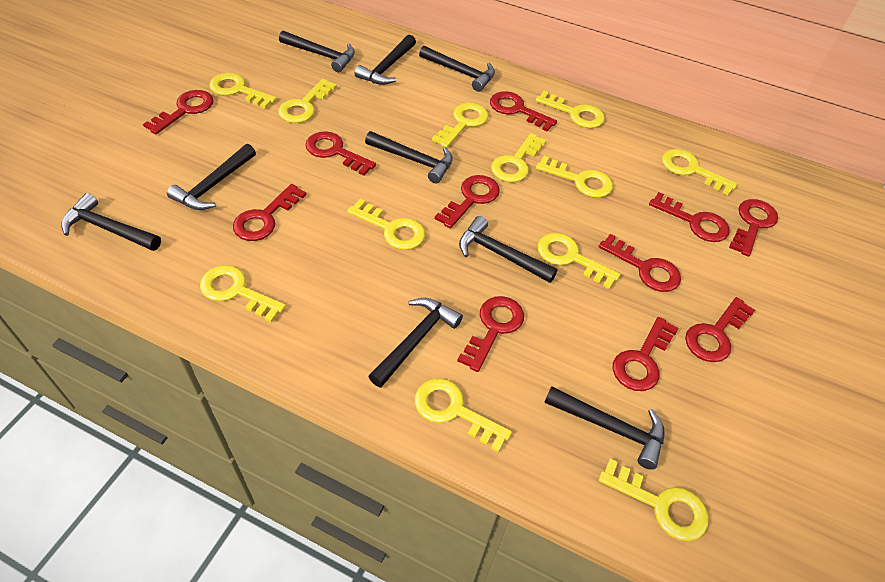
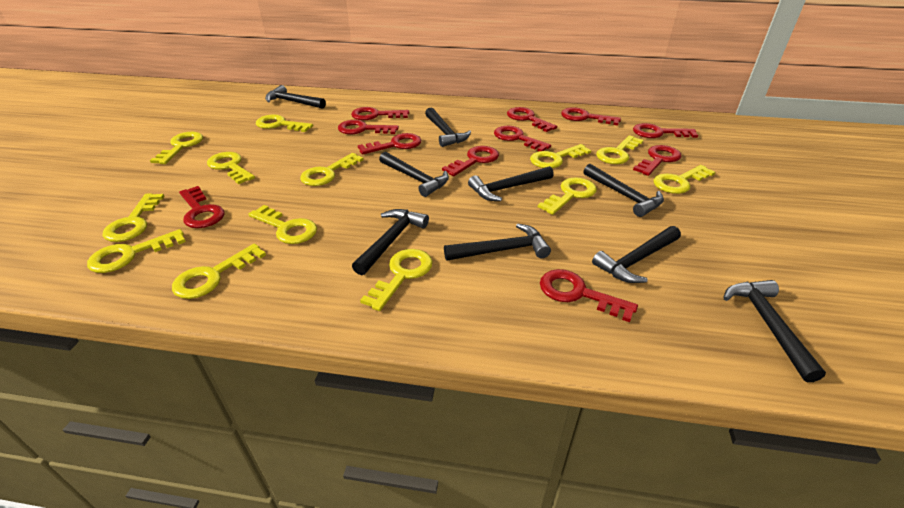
yellow key: [200,265,286,322] [209,73,277,109] [278,79,337,123] [347,199,425,250] [415,378,512,452] [432,103,489,148] [491,133,547,182] [536,90,605,128] [536,156,613,198] [538,233,620,289] [599,459,709,541] [662,149,737,195] = 12 -> [87,229,186,273] [103,193,165,242] [150,132,203,164] [172,244,266,299] [207,152,255,184] [248,205,317,244] [256,114,313,132] [300,153,364,186] [360,249,433,311] [530,144,591,168] [538,177,597,215] [596,135,643,164] [654,165,715,194] = 13

